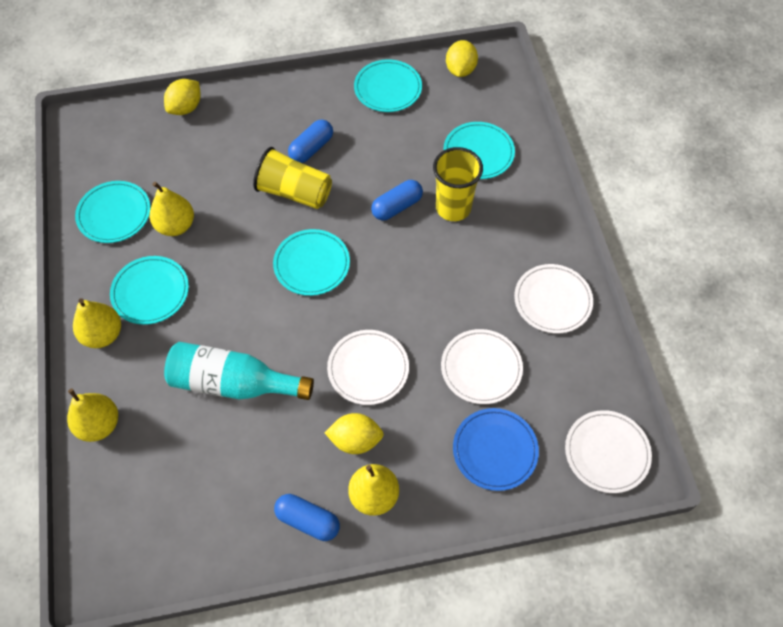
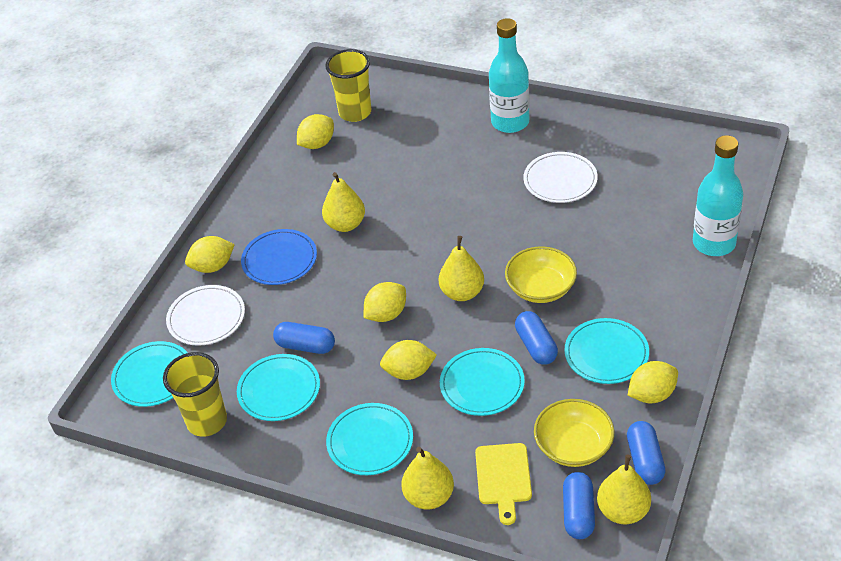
blue capsule: [274,494,340,541] [288,119,333,163] [371,180,423,220] = 3 -> [273,322,335,354] [515,311,558,365] [563,472,595,539] [627,421,666,485] = 4
turquoise bottle: [164,342,314,400] = 1 -> [489,18,530,133] [693,135,743,256] = 2
white plate: [327,330,409,405] [441,329,523,404] [514,264,593,334] [565,410,652,493] = 4 -> [166,285,245,346] [523,152,598,203] = 2
yellow bowl: none = 0 -> [505,246,577,303] [534,399,614,467] = 2
yellow cutting board: none = 0 -> [475,443,532,525] = 1
yellow lemon: [164,79,201,115] [325,413,384,454] [446,40,478,77] = 3 -> [185,236,235,273] [297,114,334,149] [364,282,406,322] [380,340,437,380] [628,361,678,403] = 5

